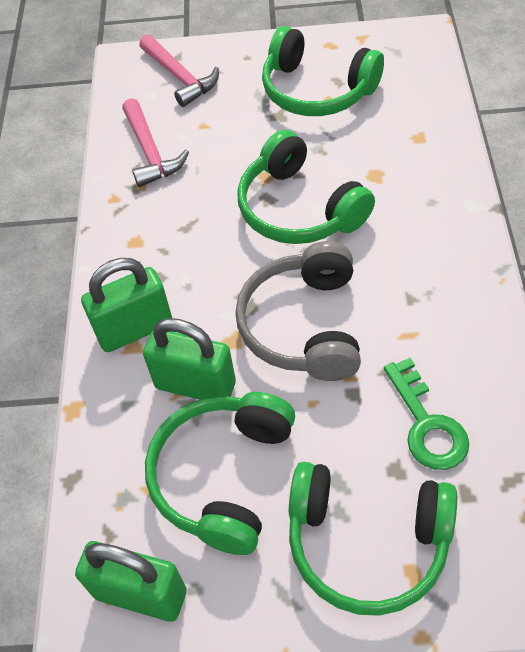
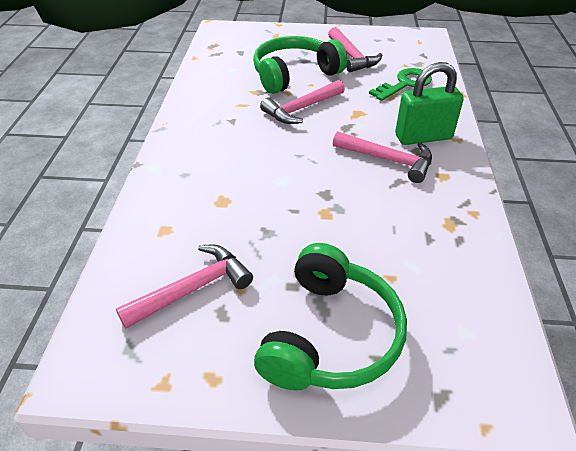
green headphones: [145,392,295,555] [237,130,375,244] [262,26,384,116] [289,462,457,616] = 4 -> [253,36,347,94] [254,243,407,391] = 2
green padlock: [75,541,187,622] [81,258,172,352] [143,318,236,400] = 3 -> [395,62,464,145] = 1
grey headphones: [235,241,361,381] = 1 -> none = 0
pink hammer: [122,98,189,187] [139,34,219,107] = 2 -> [116,245,253,329] [260,80,345,124] [328,27,382,72] [333,131,432,183] = 4

